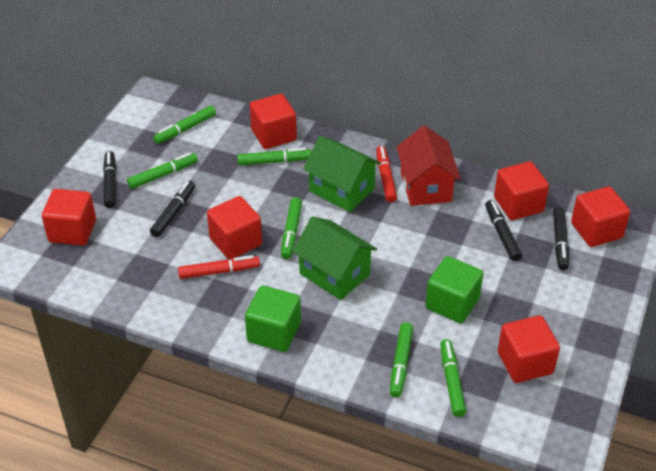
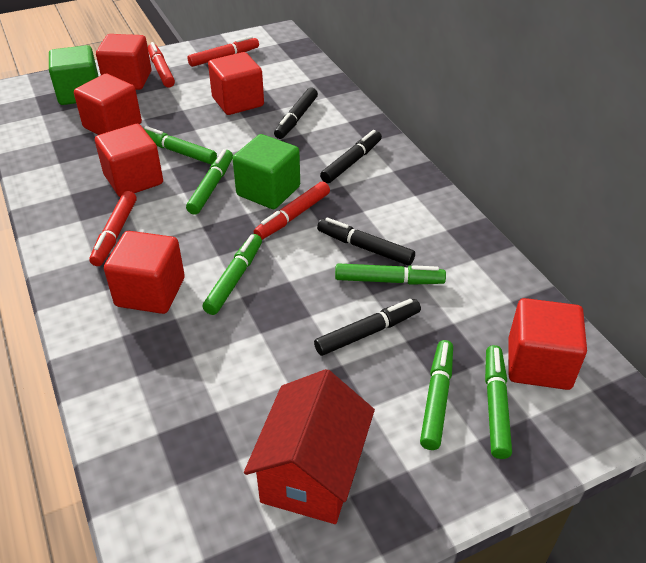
green house: [292,216,377,300] [303,136,381,212] = 2 -> none = 0
red marker: [178,255,260,279] [376,146,397,203] = 2 -> [89,191,137,266] [148,42,175,88] [188,36,259,67] [254,182,330,240] = 4

